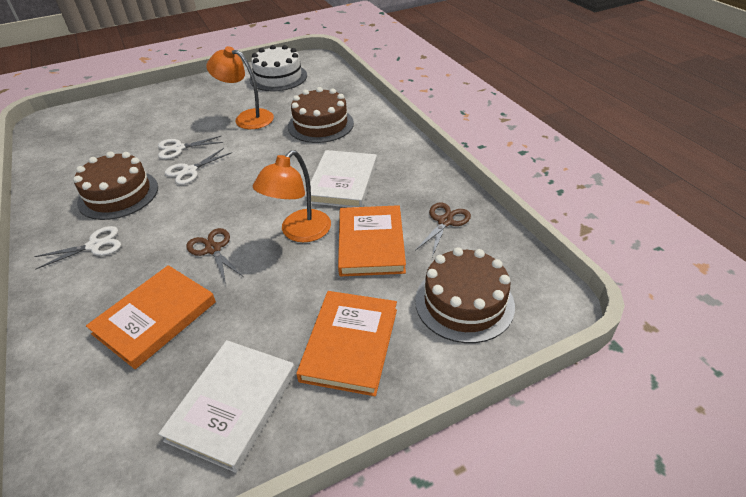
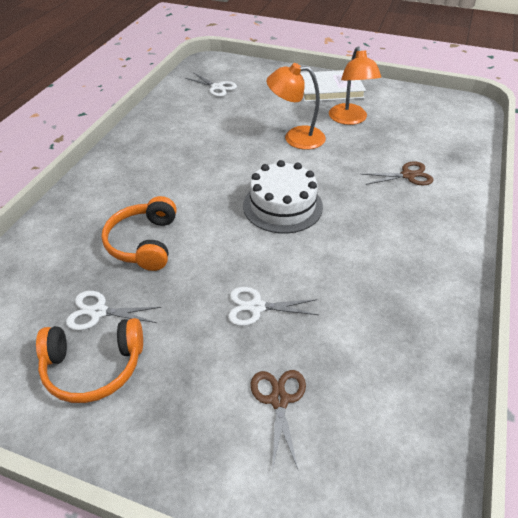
brown cake: [73,152,158,220] [288,87,354,143] [415,247,515,343] = 3 -> none = 0
orange book: [86,265,216,369] [296,291,397,396] [338,205,406,276] = 3 -> none = 0
orange headphones: none = 0 -> [36,318,143,403] [101,196,176,271] = 2
white book: [158,340,296,473] [305,150,377,208] = 2 -> [300,70,366,102] = 1

